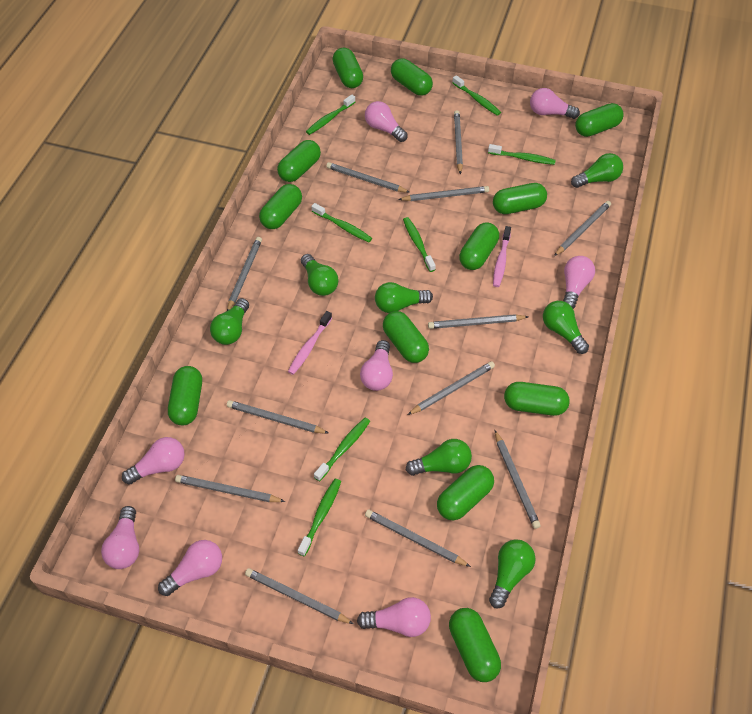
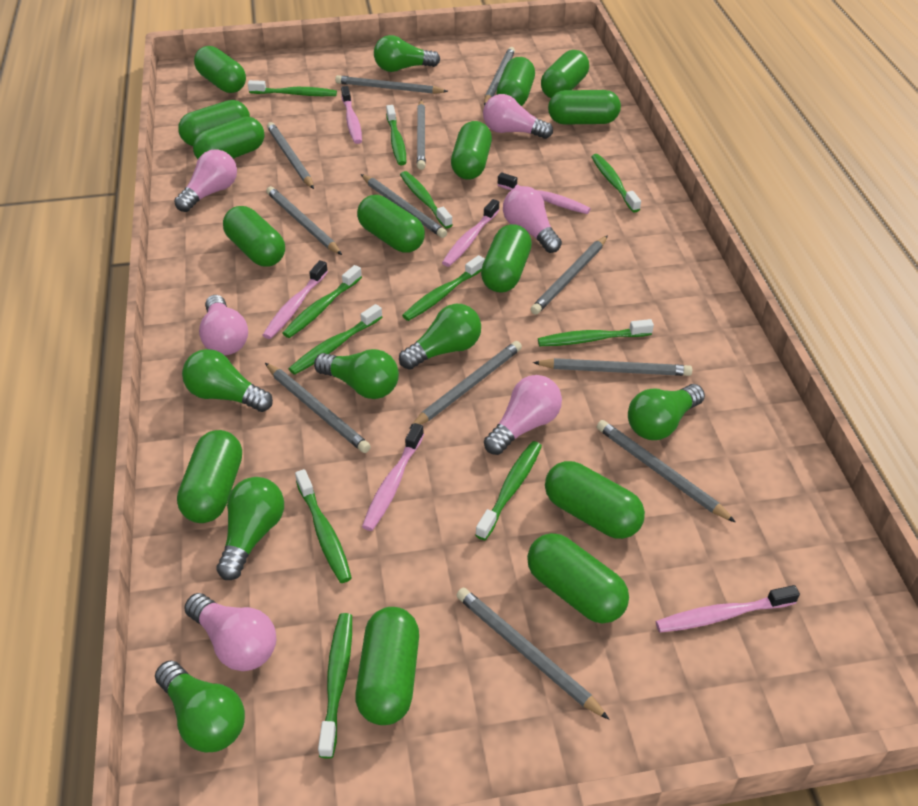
green capsule: [168,366,202,425] [259,184,302,229] [277,140,321,182] [332,48,363,88] [383,311,429,363] [391,58,433,96] [437,465,494,520] [449,608,501,682] [459,222,499,270] [493,183,547,214] [504,382,570,416] [575,103,624,137] = 12 -> [177,430,242,523] [178,100,250,146] [193,116,264,159] [194,46,246,93] [223,206,285,267] [355,607,419,725] [357,195,425,253] [451,121,492,180] [481,224,532,293] [497,57,535,106] [527,533,629,623] [541,50,589,98] [545,461,645,539] [548,90,621,125] = 14
green toothbrush: [298,479,341,556] [306,94,355,135] [311,203,372,242] [314,418,370,482] [403,217,436,272] [452,75,501,116] [488,144,556,165] = 7 -> [248,80,337,96] [282,265,362,338] [289,304,382,375] [295,469,352,583] [318,613,352,759] [386,105,406,165] [400,171,453,229] [402,255,485,321] [475,441,542,540] [538,319,654,346] [591,154,641,213] = 11
pink light bulb: [101,506,139,569] [122,437,185,485] [158,540,222,596] [357,597,431,637] [360,340,393,391] [365,101,408,142] [530,88,580,119] [563,256,595,309] = 8 -> [174,149,237,212] [184,593,276,671] [199,295,248,355] [483,94,553,139] [484,375,562,455] [503,186,562,253] = 6
pink toothbrush: [288,311,332,375] [493,226,511,287] = 2 -> [263,260,328,339] [341,86,362,144] [362,423,424,531] [442,199,499,267] [498,172,591,214] [656,585,800,633] = 6

